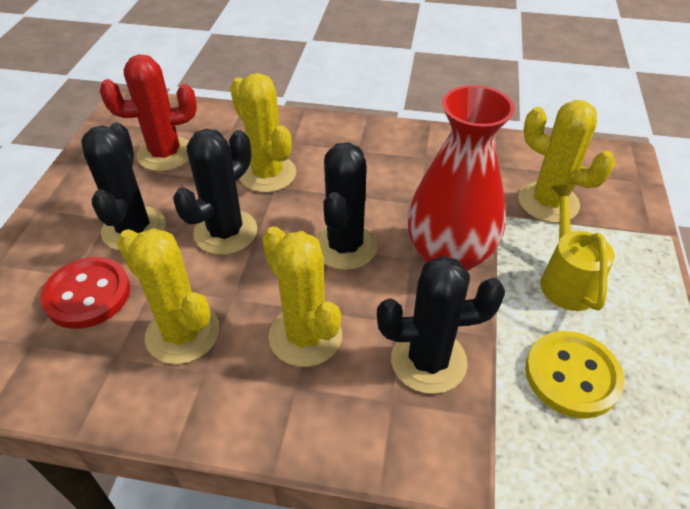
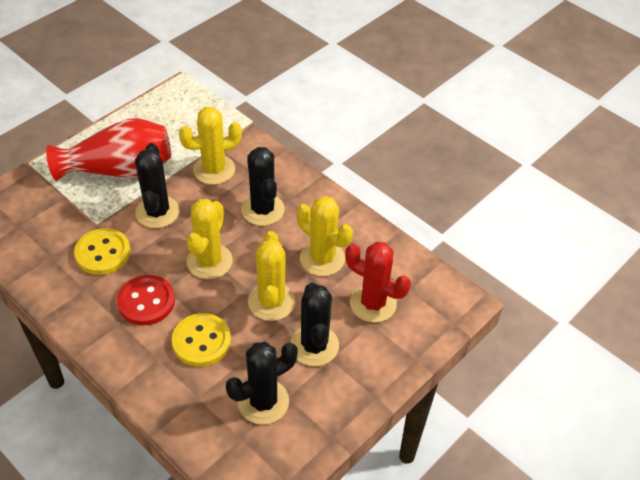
yellow button: [525,331,624,419] = 1 -> [74,228,131,275] [172,313,231,367] = 2
yellow watering can: [540,184,614,311] = 1 -> none = 0

